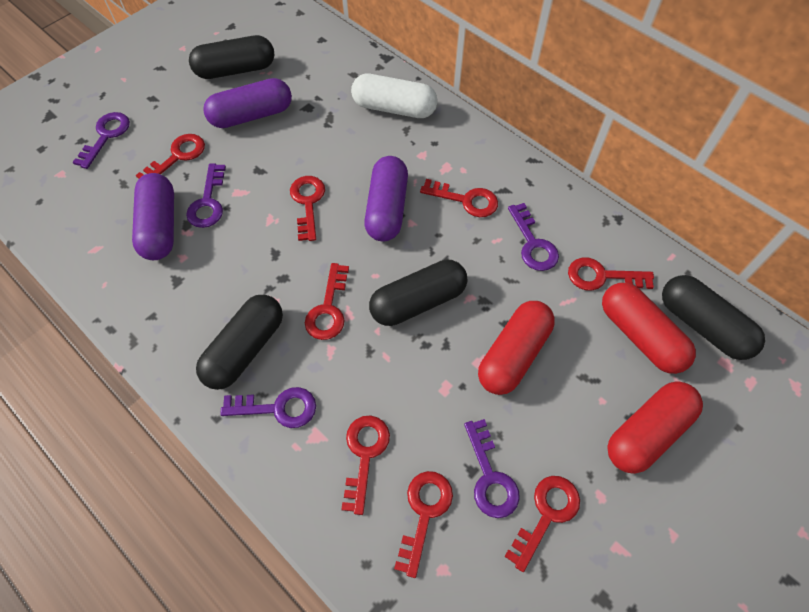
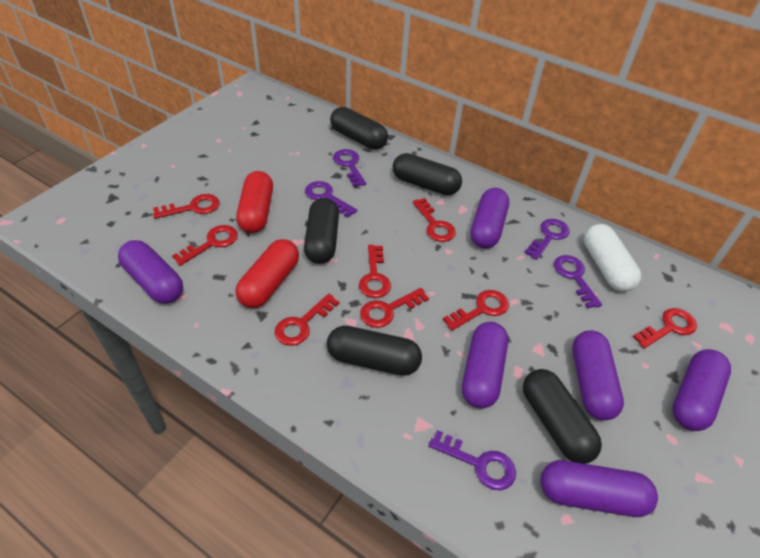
black capsule: [189,35,274,79] [196,295,283,390] [369,259,467,326] [662,275,765,360] = 4 -> [304,198,339,264] [327,325,422,376] [330,107,388,150] [393,153,462,195] [523,369,602,464] = 5
purple capsule: [132,173,174,260] [203,78,292,128] [364,156,408,242] = 3 -> [118,240,183,304] [462,322,508,408] [470,188,509,248] [541,460,658,517] [572,330,624,420] [672,349,731,431] = 6
red capsule: [478,301,555,395] [602,283,696,374] [607,382,703,474] = 3 -> [235,239,299,308] [236,171,273,233] = 2

